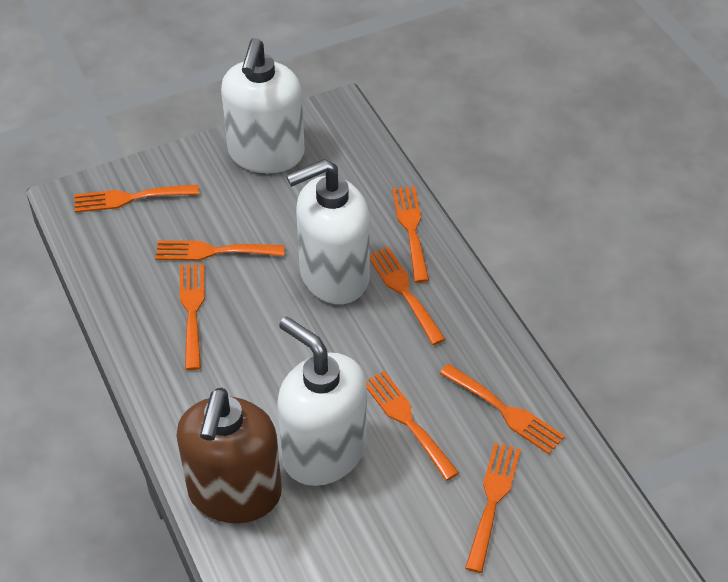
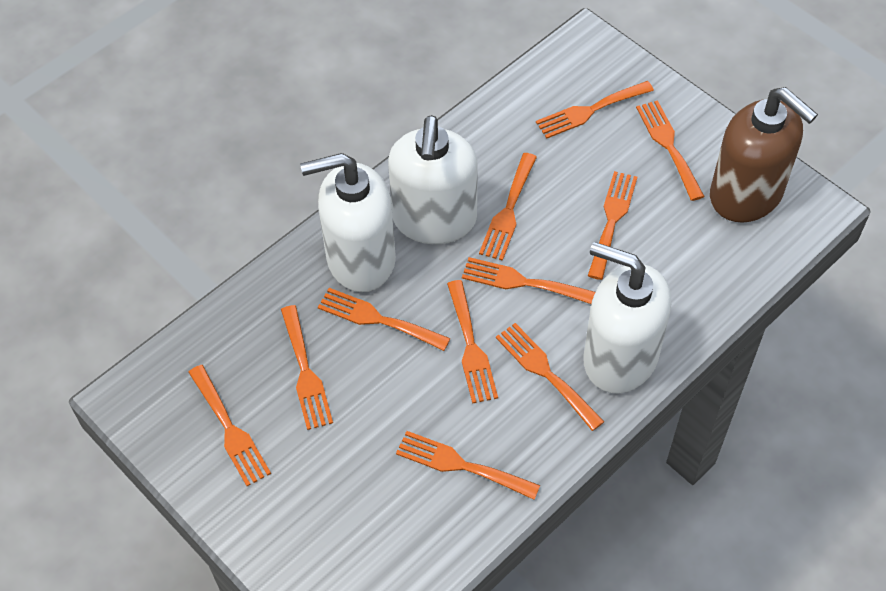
orange fork: [75,185,199,213] [155,241,285,261] [180,264,205,370] [366,371,459,481] [370,247,446,345] [392,186,429,283] [439,364,565,454] [465,442,521,573] = 8 -> [188,365,271,486] [281,305,333,430] [318,288,450,351] [396,431,540,500] [447,280,498,404] [462,257,595,304] [479,153,537,261] [496,323,604,431] [536,81,654,138] [588,171,637,280] [636,100,705,201] = 11

